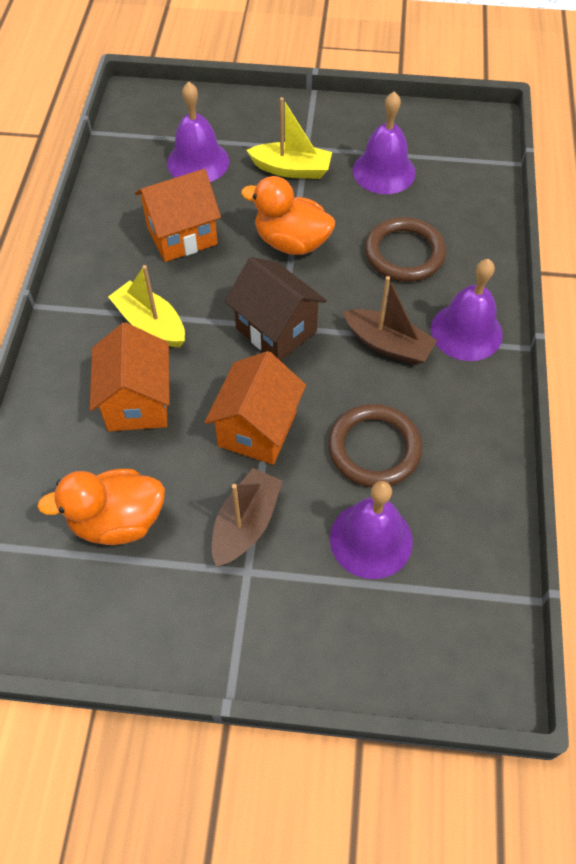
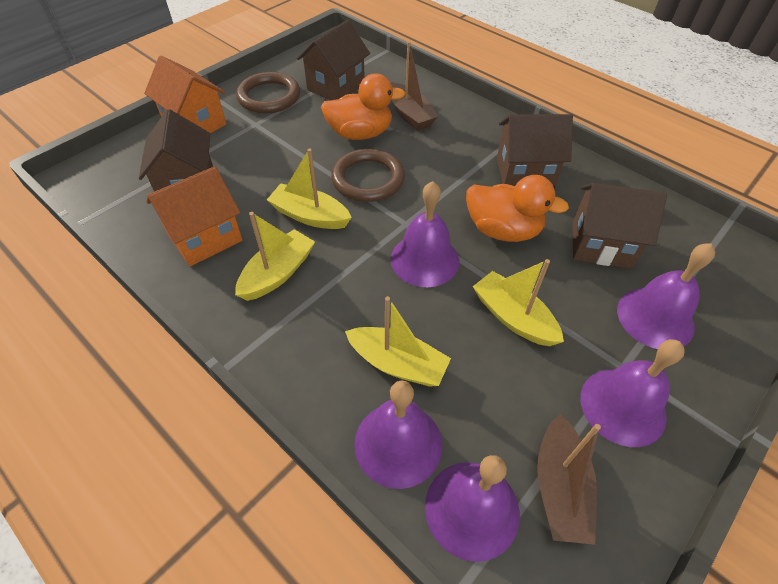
brown house: [225,257,327,361] = 1 -> [139,109,213,192] [297,20,370,100] [497,114,573,186] [572,183,667,269] = 4
orange house: [90,322,170,431] [135,169,221,262] [205,351,306,465] = 3 -> [144,56,226,133] [147,166,242,266] = 2
purple bell: [167,82,229,182] [330,481,413,579] [353,91,416,194] [431,259,503,361] = 4 -> [354,380,442,489] [391,181,459,287] [425,455,520,562] [581,339,685,447] [617,243,715,349] = 5
yellow boat: [108,265,185,348] [246,97,332,179] = 2 -> [235,212,315,301] [267,148,352,229] [345,296,451,387] [473,259,564,346] = 4

